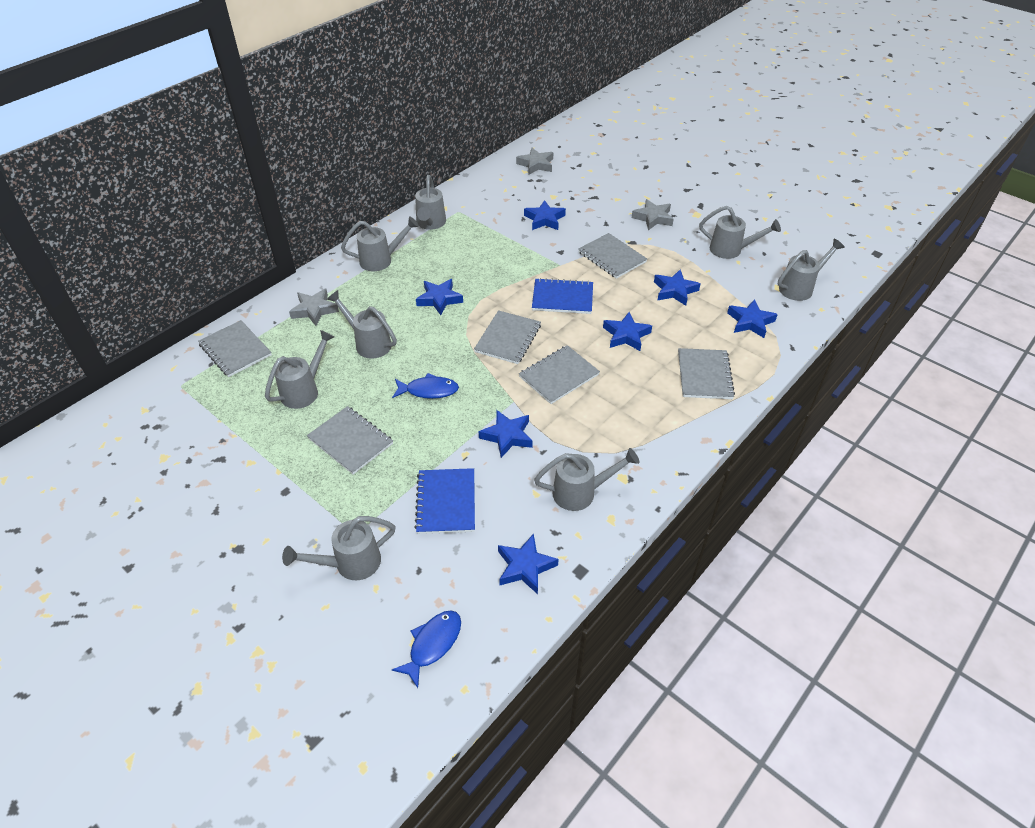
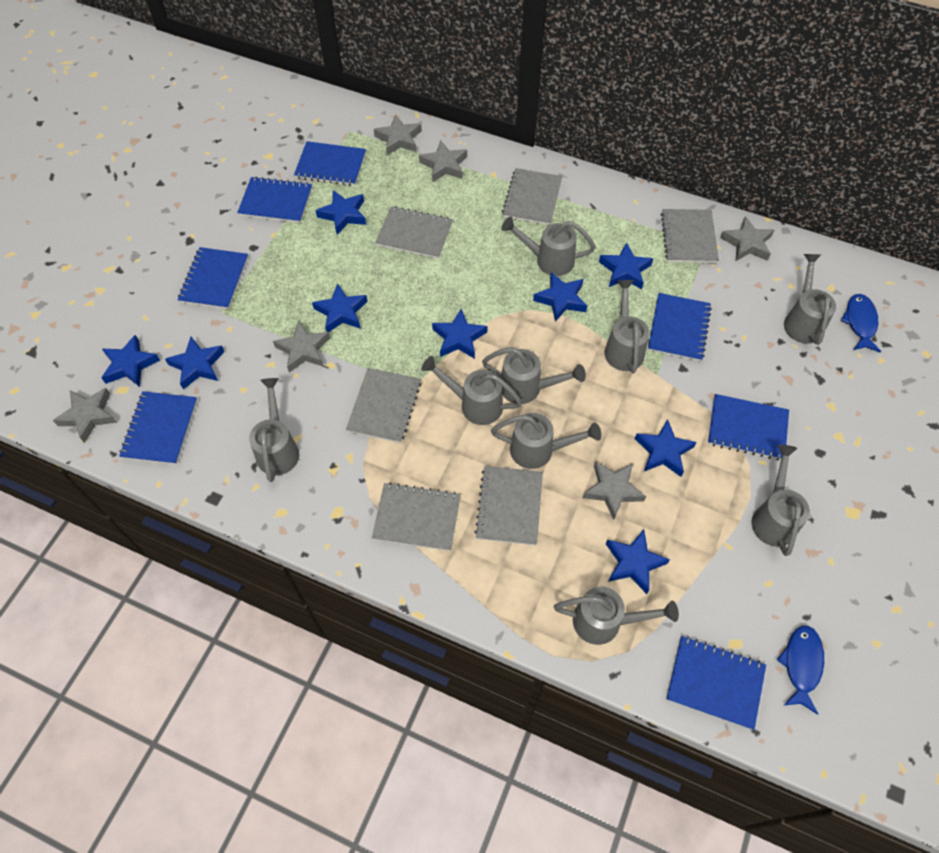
blue notebook: [414,468,475,534] [532,278,593,314] = 2 -> [119,391,197,465] [178,247,248,309] [237,177,312,223] [294,141,366,186] [648,293,712,362] [666,636,766,730] [708,394,789,460] = 7
blue star: [416,279,463,315] [479,410,533,458] [498,533,559,594] [524,200,566,230] [603,312,652,351] [654,270,701,306] [727,299,778,338] = 7 -> [101,335,160,387] [165,337,224,390] [312,283,368,332] [315,190,366,234] [432,309,488,359] [533,272,587,322] [599,242,653,289] [606,530,670,594] [635,419,697,477] = 9
grey star: [289,289,339,326] [516,148,553,175] [632,199,674,230] = 3 -> [53,388,117,443] [273,321,330,373] [374,115,422,155] [419,140,467,182] [583,461,646,520] [720,216,774,262] = 6
grey watering can: [265,330,334,409] [282,516,396,580] [327,290,397,359] [341,216,419,271] [415,175,446,230] [534,448,639,511] [699,206,781,259] [778,238,845,301] = 8 -> [249,378,299,482] [421,356,522,425] [482,347,586,404] [491,413,601,469] [501,216,596,276] [554,587,679,645] [605,280,650,373] [751,445,810,556] [784,254,836,345] = 9

